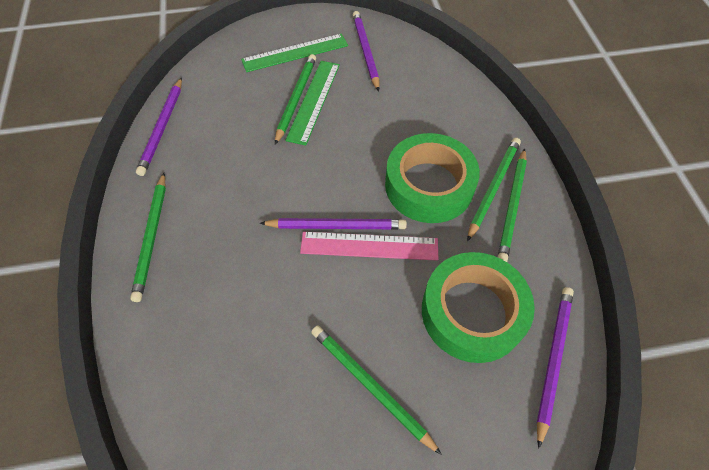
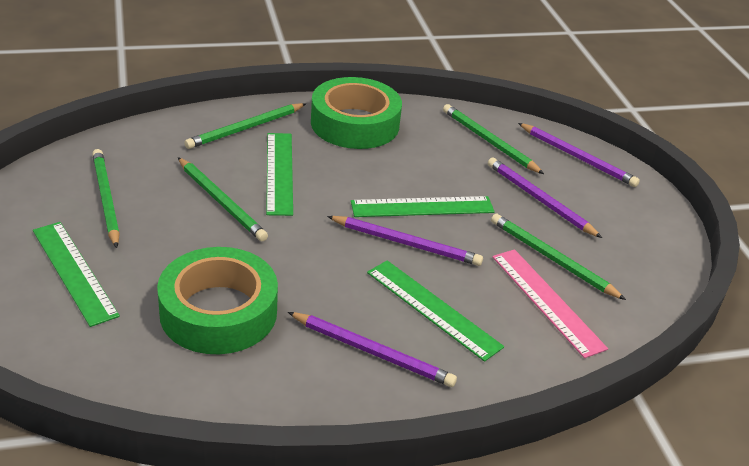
green ruler: [241,33,348,72] [285,61,340,145] = 2 -> [33,222,120,327] [266,133,293,216] [351,196,495,217] [367,260,504,362] = 4

